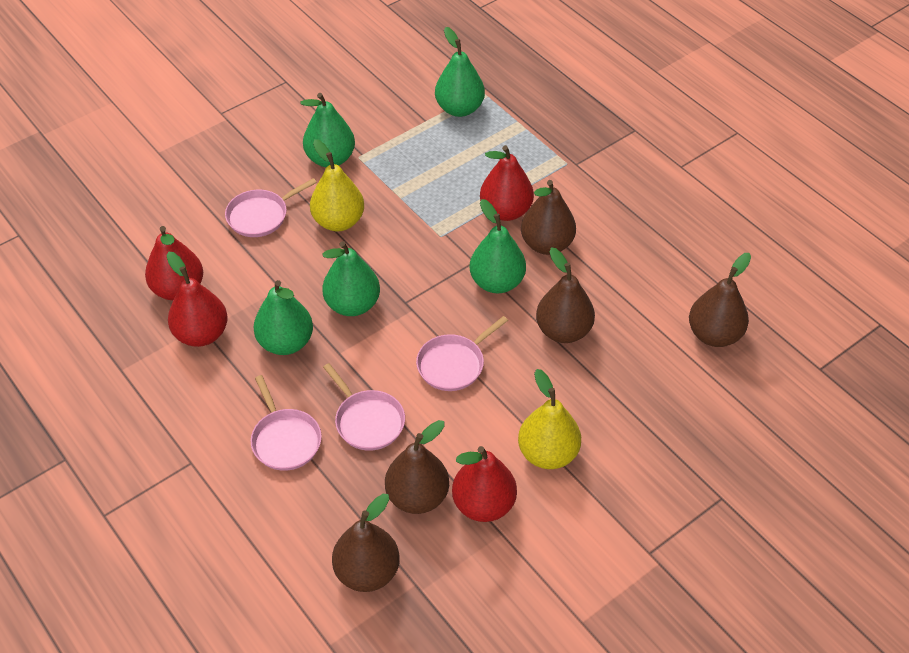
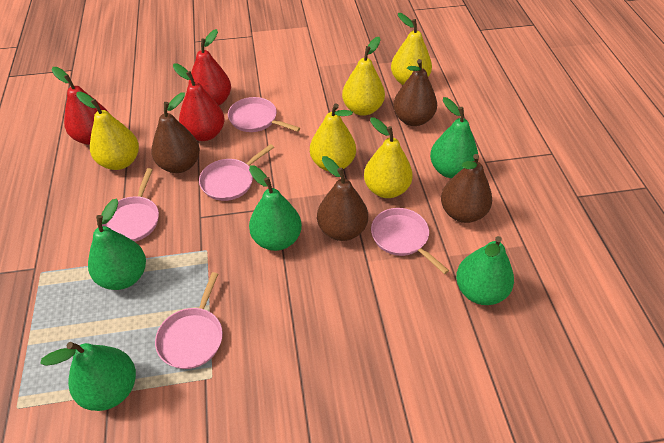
brown pear: [332,494,400,592] [385,420,449,514] [521,180,576,255] [536,248,595,343] [689,253,751,347] = 5 -> [152,92,200,173] [317,156,368,241] [393,59,437,126] [441,154,492,223] = 4
pink pan: [225,178,317,237] [251,375,322,471] [323,363,405,451] [416,316,508,391] = 4 -> [102,168,159,242] [155,272,223,369] [199,144,274,201] [228,97,300,132] [371,208,449,274] = 5
red pear: [145,226,203,300] [167,252,228,347] [452,446,517,522] [480,145,534,221] = 4 -> [52,67,107,145] [173,64,225,141] [188,29,231,105] = 3
yellow pear: [310,139,364,231] [518,369,581,469] = 2 -> [76,92,139,170] [310,104,356,171] [342,37,385,116] [364,117,413,198] [391,13,432,85] = 5

